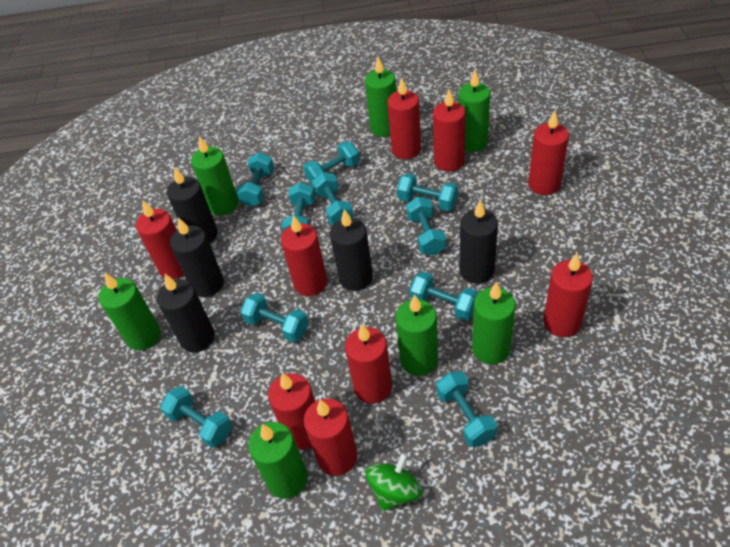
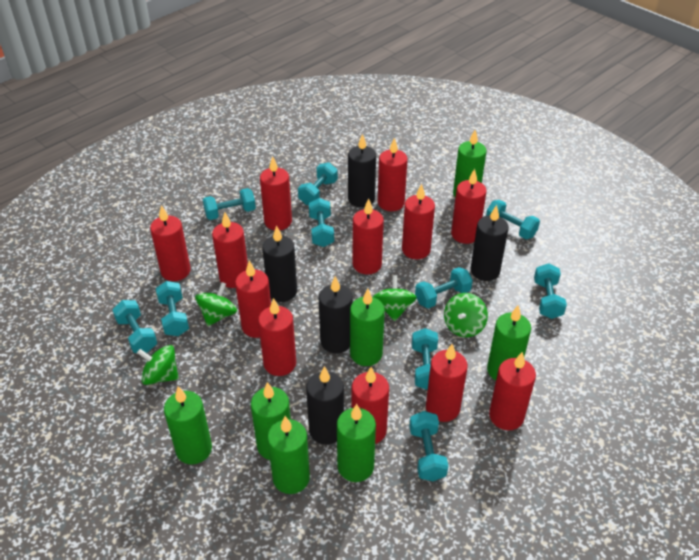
green spinning top: [365,453,423,511] = 1 -> [137,345,179,385] [195,282,237,326] [373,275,417,321] [444,293,488,337] = 4
red candle: [136,201,184,279] [268,373,315,450] [281,215,327,296] [304,398,357,476] [345,324,392,404] [387,77,421,159] [433,90,466,172] [528,111,569,195] [543,253,593,337] = 9 -> [150,205,191,281] [212,212,248,288] [235,261,271,338] [258,298,296,376] [260,156,292,230] [351,367,389,444] [353,199,384,274] [378,138,408,211] [402,184,435,259] [426,344,468,422] [451,169,487,244] [489,352,536,430] = 12

